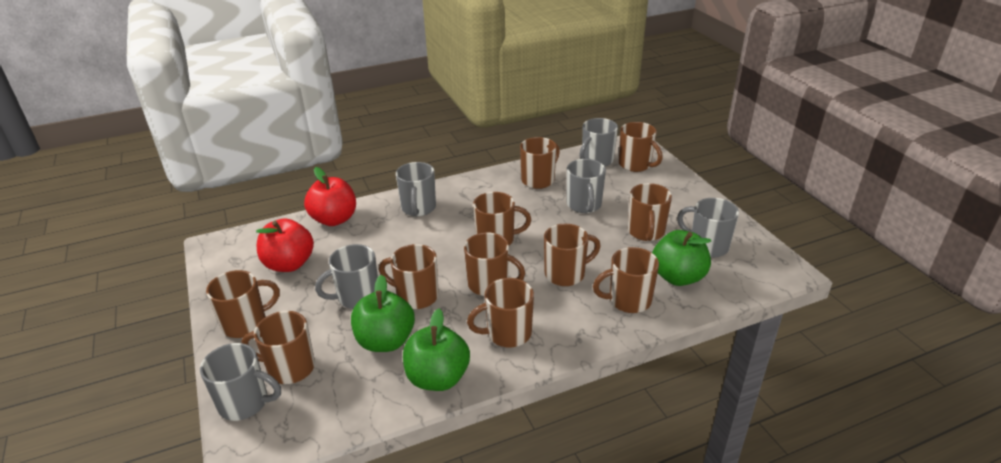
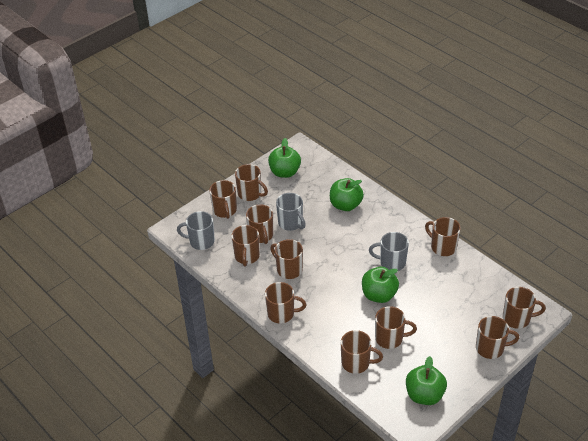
green apple: [351,275,415,352] [403,308,470,391] [652,230,711,286] = 3 -> [268,138,301,178] [330,178,364,211] [362,267,399,303] [406,356,447,405] = 4
grey mug: [200,343,281,421] [315,244,378,309] [396,162,436,216] [567,159,606,213] [579,118,618,166] [677,198,739,258] = 6 -> [177,211,215,250] [276,193,306,231] [369,232,409,271] = 3
red apple: [256,218,314,272] [304,167,356,226] = 2 -> none = 0

